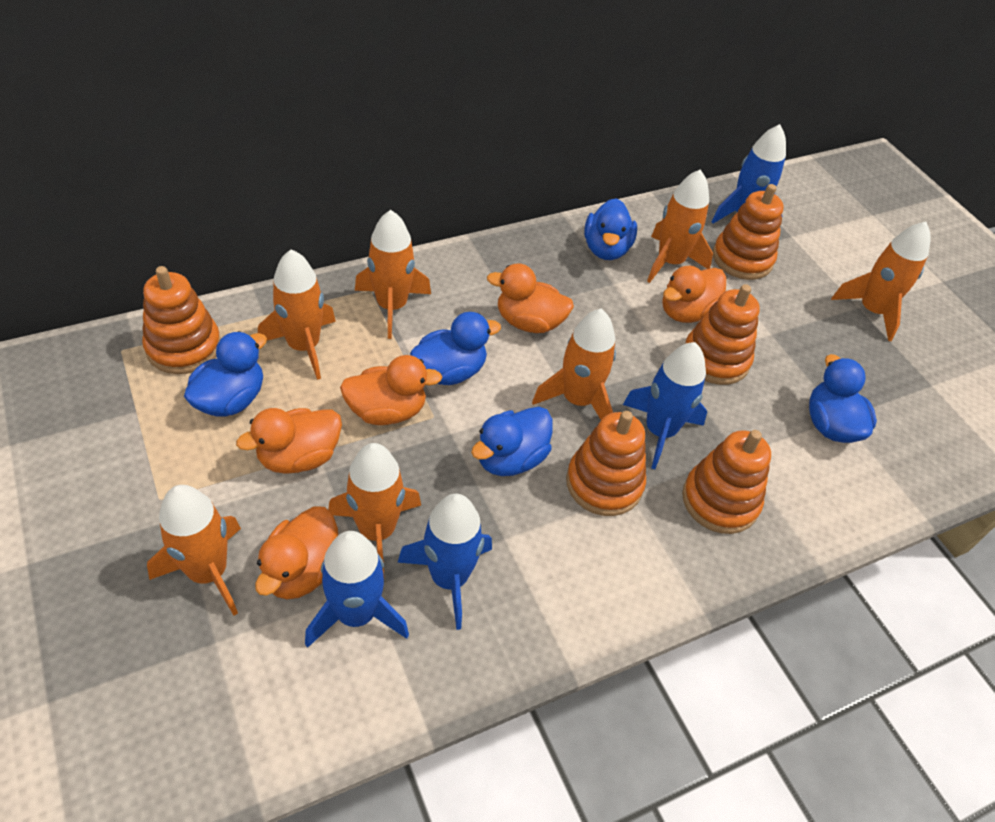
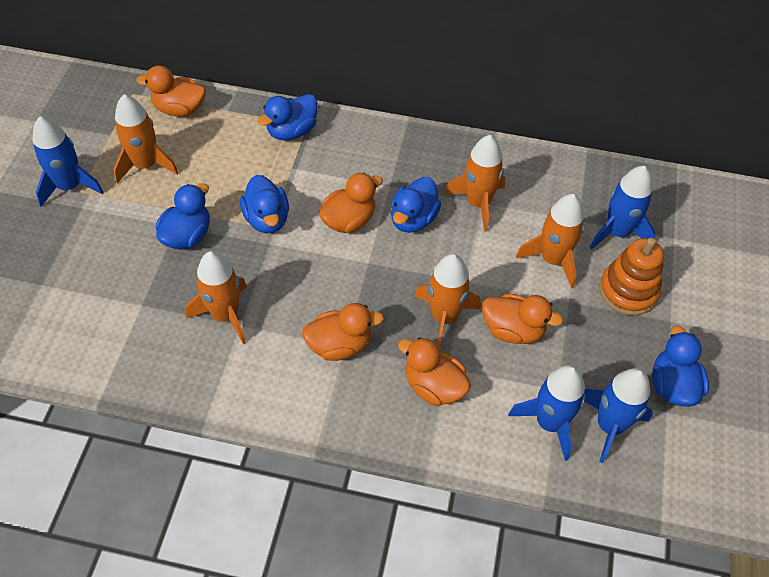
orange rocket: [147,485,241,616] [258,249,336,380] [328,443,421,576] [355,210,431,339] [532,309,616,420] [647,169,713,283] [831,222,931,341] = 7 -> [113,94,178,184] [186,251,247,344] [414,254,481,349] [444,135,505,232] [516,194,584,288] = 5
orange stacking toy: [142,266,221,374] [566,411,646,516] [682,430,771,534] [685,284,760,385] [713,184,784,280] = 5 -> [599,238,664,316] = 1

